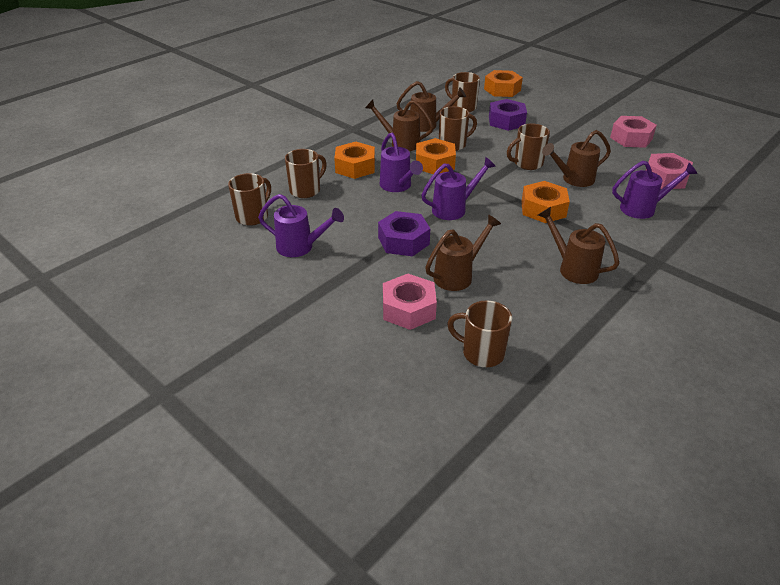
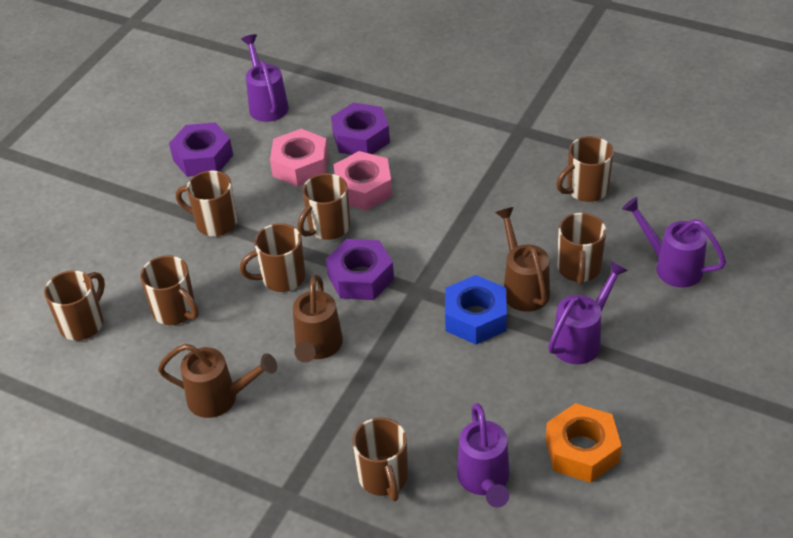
blue nut: none = 0 -> [445,275,507,344] = 1
brown mug: [228,173,271,226] [285,149,327,198] [439,106,477,151] [445,72,480,112] [447,300,512,367] [507,123,550,170] = 6 -> [44,270,105,341] [140,255,199,325] [176,171,237,236] [240,223,305,292] [297,173,350,240] [352,418,408,501] [556,136,614,202] [557,213,606,285] = 8
brown watering can: [365,100,434,151] [397,81,466,132] [425,214,501,291] [538,207,619,284] [542,130,611,187] = 5 -> [158,344,277,418] [293,275,343,363] [495,207,550,312] = 3
orange nut: [334,142,375,179] [416,138,456,174] [484,70,523,97] [521,181,570,223] = 4 -> [546,403,622,483] = 1
pink nut: [383,274,437,330] [610,116,657,148] [646,153,693,189] = 3 -> [270,129,328,187] [334,151,392,210] = 2
purple nut: [378,211,430,256] [489,99,527,131] = 2 -> [169,122,233,177] [326,239,394,300] [331,103,390,155] = 3

